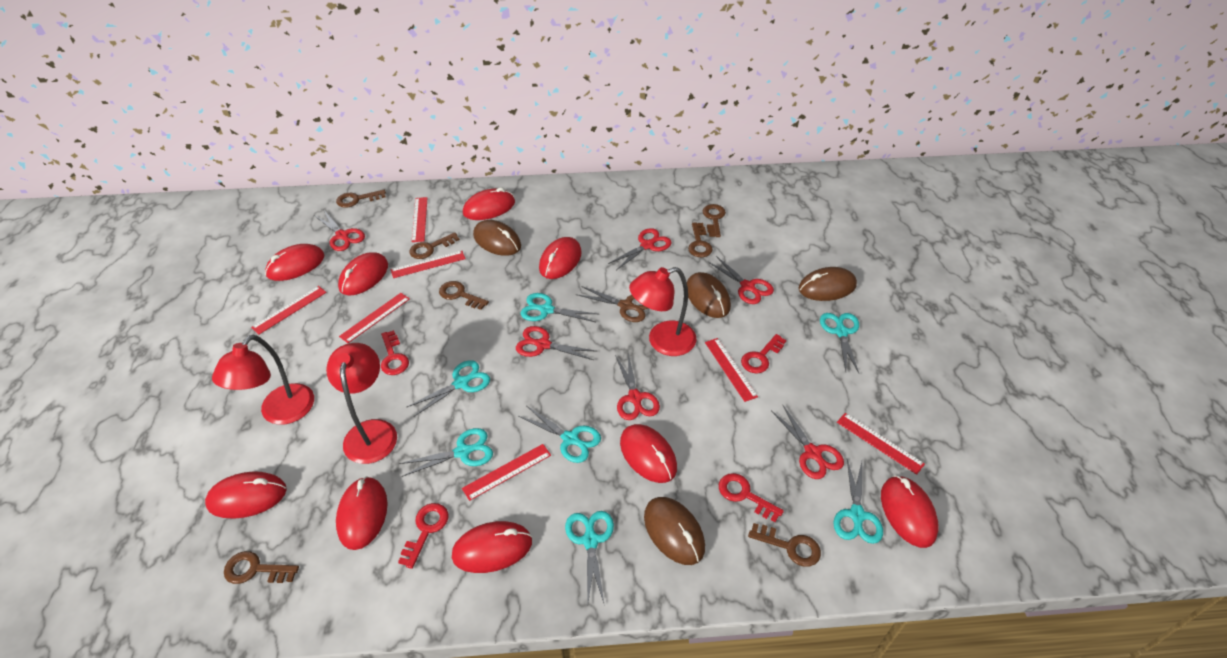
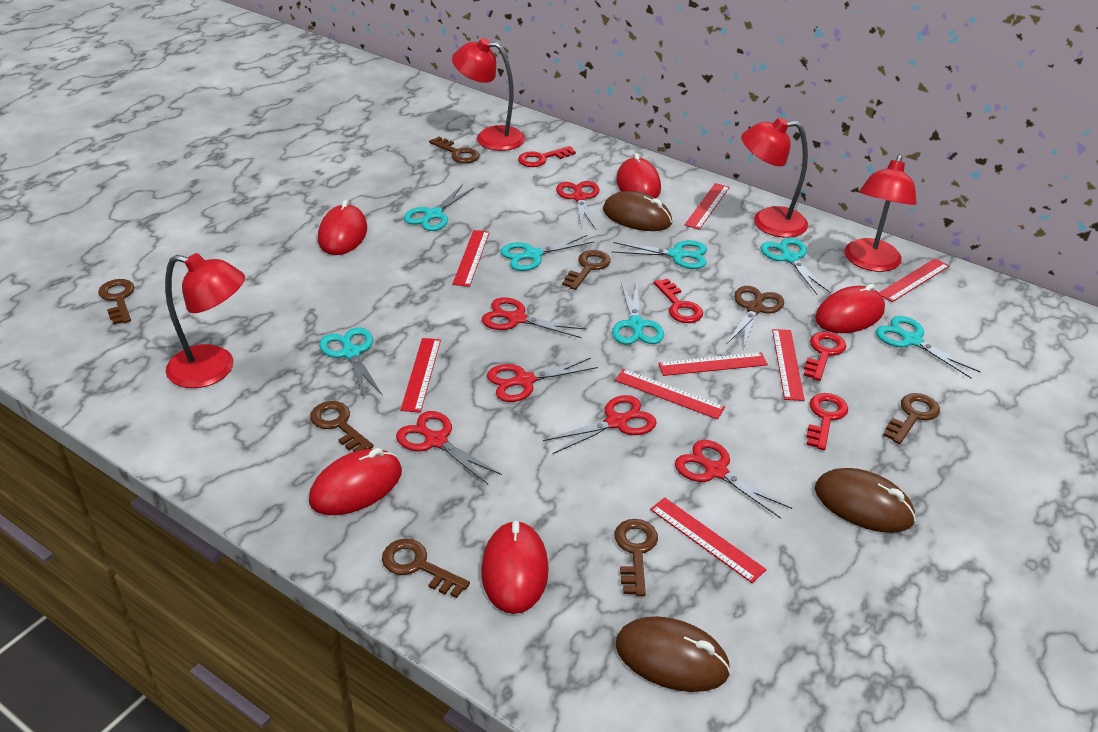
brown mouse: [473,220,521,256] [644,497,705,565] [687,272,731,318] [799,267,857,301] = 4 -> [603,191,672,231] [615,616,731,692] [815,468,916,533] = 3
red lamp: [212,335,314,425] [326,343,397,464] [629,267,696,356] = 3 -> [165,253,245,388] [452,38,525,151] [741,117,808,238] [845,154,917,272] = 4
red mouse: [205,471,287,519] [265,244,325,281] [336,476,388,550] [338,252,388,295] [452,521,532,573] [463,187,515,220] [539,237,582,279] [620,424,677,483] [881,475,939,548] = 9 -> [309,448,402,515] [318,200,367,255] [481,520,549,614] [616,153,661,198] [815,284,885,333] = 5
red ruler: [251,286,327,334] [339,293,410,343] [391,251,466,278] [412,197,427,242] [462,444,551,501] [705,338,758,402] [837,413,925,475] = 7 -> [401,338,441,413] [452,230,490,287] [615,369,725,419] [650,497,767,583] [658,352,768,376] [685,183,730,230] [772,329,805,401] [880,258,949,302] = 8

